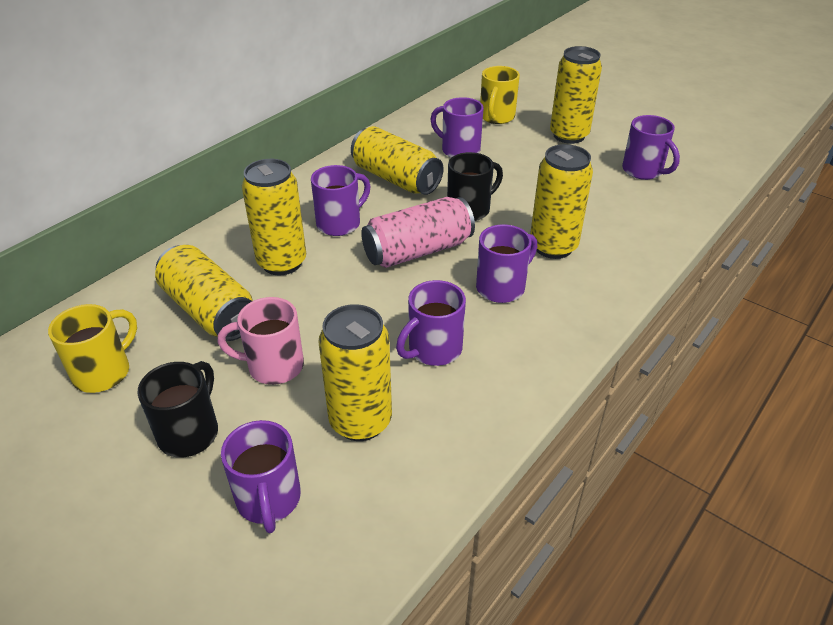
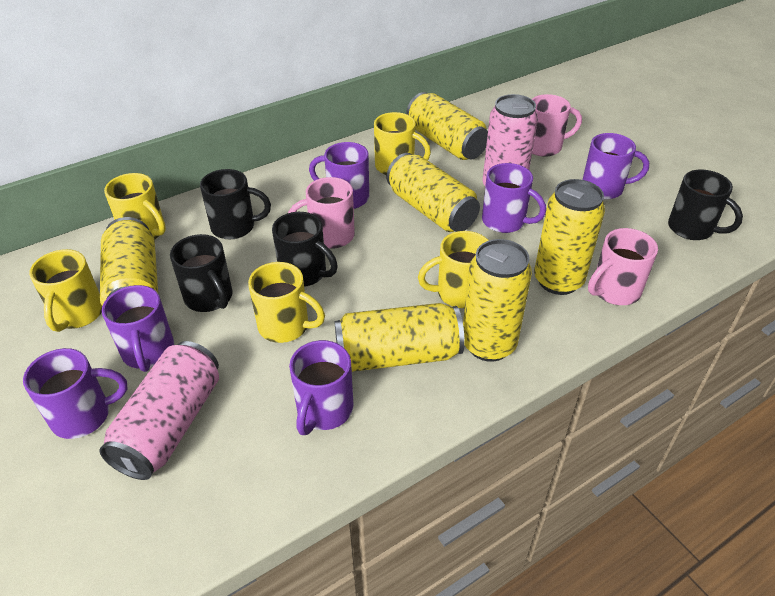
black mug: [137,361,218,457] [447,152,503,221] = 2 -> [170,234,233,312] [200,169,271,239] [272,212,338,287] [668,170,743,240] = 4
pink can: [361,197,475,268] = 1 -> [99,341,219,480] [483,94,538,186] = 2
pink mug: [217,297,304,385] = 1 -> [288,177,355,249] [532,94,582,157] [588,228,658,305] = 3
yellow mug: [48,304,137,393] [480,66,520,124] = 2 -> [29,249,102,332] [104,173,166,240] [248,262,325,343] [374,112,431,175] [418,231,489,308] = 5

